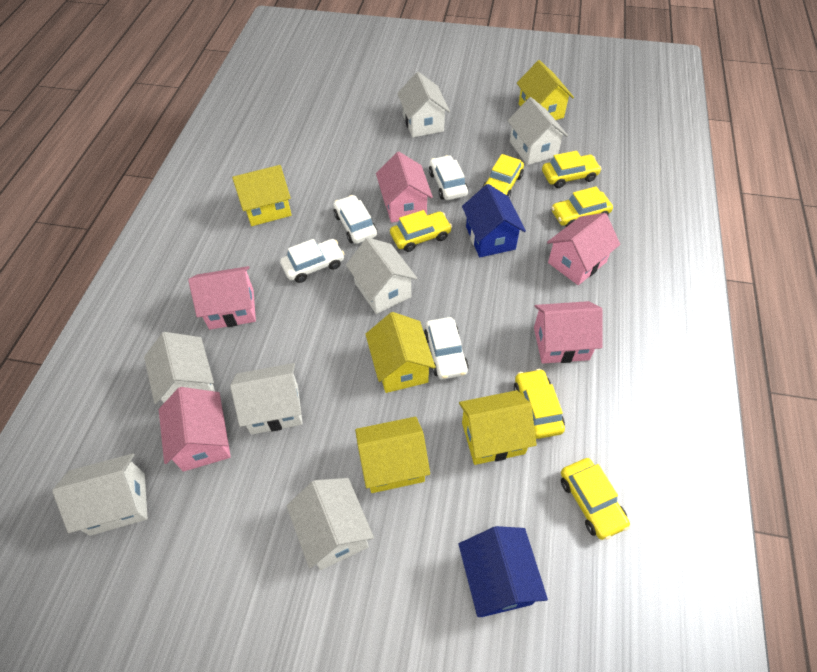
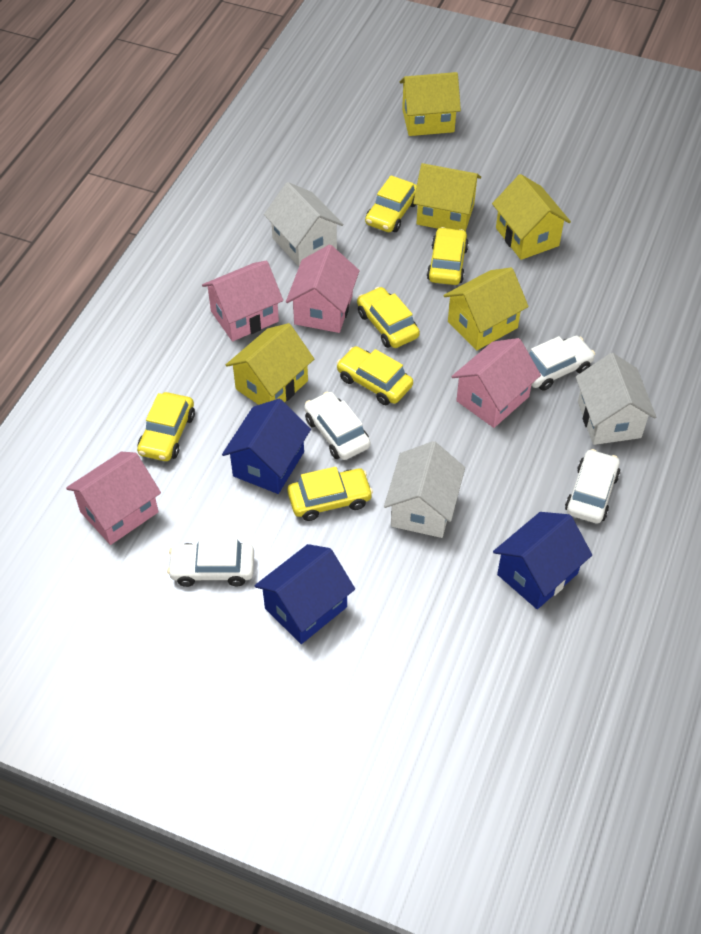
blue house: [459,526,548,617] [462,184,526,257] = 2 -> [222,399,311,494] [255,544,355,644] [493,512,592,609] = 3
pink house: [159,387,231,472] [188,266,256,330] [376,152,433,223] [534,301,603,364] [547,213,620,285] = 5 -> [66,452,161,545] [202,261,283,341] [286,245,360,333] [451,338,541,428] = 4
white house: [52,453,148,536] [144,332,215,404] [230,363,303,435] [287,478,374,570] [346,237,417,314] [397,72,450,137] [508,97,568,165] = 7 -> [264,182,344,267] [384,441,465,538] [576,353,656,445] = 3

